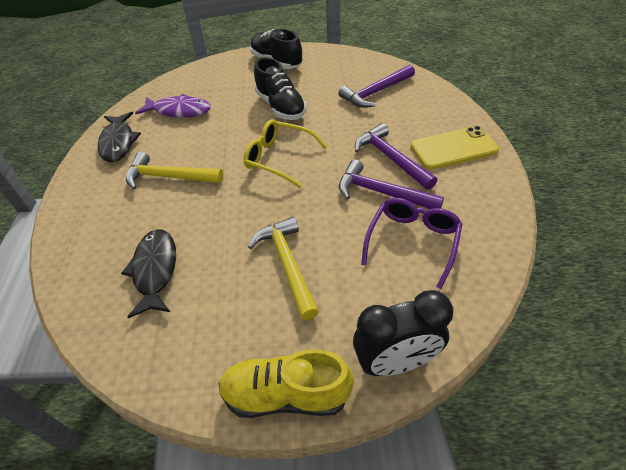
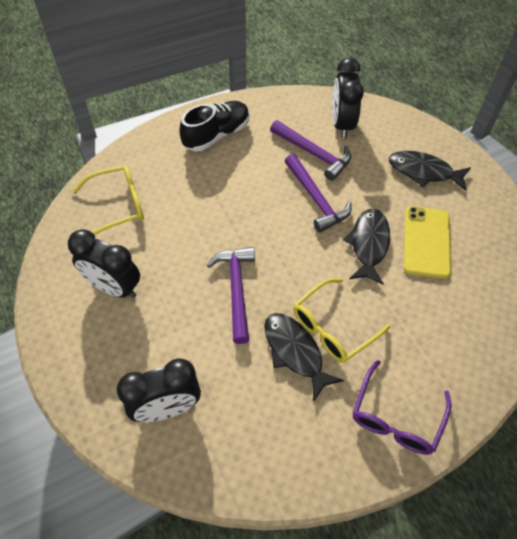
black clock: [353,290,453,376] = 1 -> [68,229,140,298] [117,358,201,422] [332,58,364,139] = 3
black fish: [98,112,141,162] [121,229,176,318] = 2 -> [264,313,344,402] [343,209,390,285] [389,151,471,191] = 3
black shoe: [250,29,303,69] [254,57,307,120] = 2 -> [180,101,249,151] = 1
purple fish: [135,94,211,117] = 1 -> none = 0
yellow glasses: [244,119,327,188] = 1 -> [72,165,144,235] [293,278,390,363] = 2
yellow hammer: [126,152,223,189] [248,217,319,320] = 2 -> none = 0
yellow shoe: [219,349,354,418] = 1 -> none = 0

